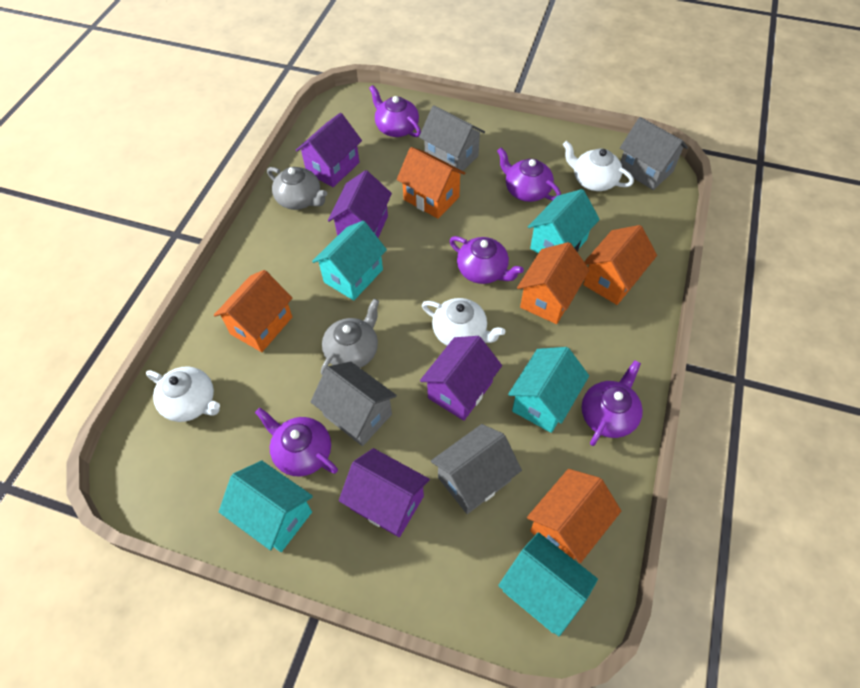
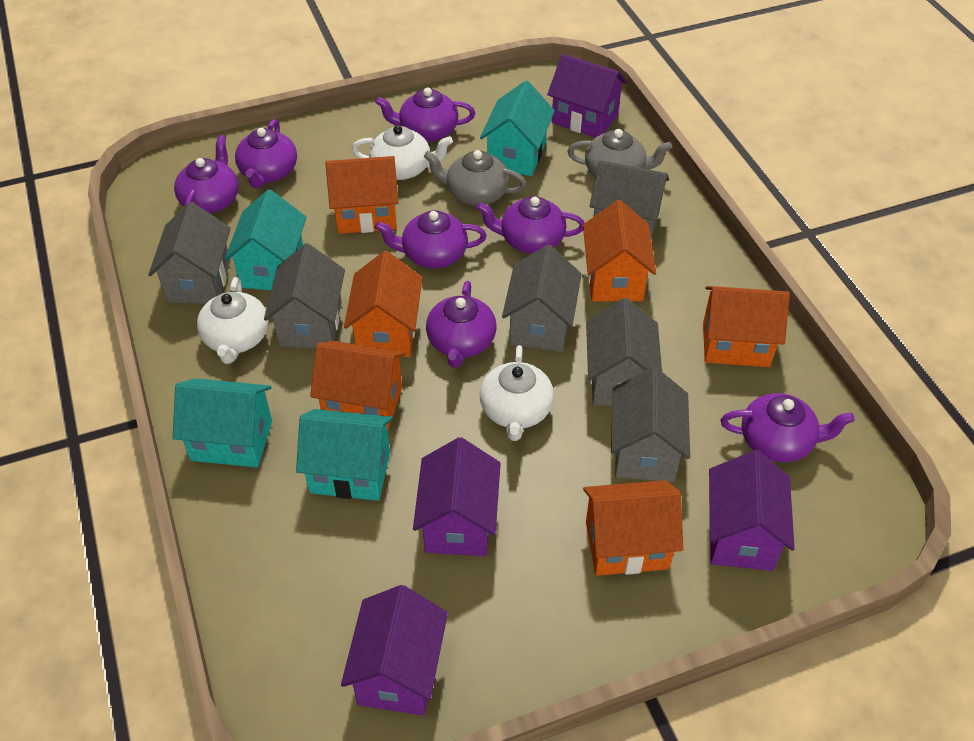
grey house: [311,361,397,446] [419,105,485,174] [431,424,522,514] [620,117,688,190] = 4 -> [148,202,231,304] [264,243,345,348] [502,245,582,352] [586,298,662,406] [589,160,669,239] [611,367,690,482] = 6
orange house: [214,270,292,352] [397,147,466,219] [517,242,589,324] [527,469,621,563] [583,225,657,305] = 5 -> [310,341,406,431] [325,156,398,234] [344,251,423,357] [583,200,656,302] [583,480,683,576] [703,286,790,367] = 6
purple teapot: [255,408,338,477] [369,85,421,137] [449,236,524,284] [497,147,561,202] [581,360,643,446] = 5 -> [174,135,239,213] [235,119,297,188] [375,87,475,142] [375,210,487,268] [426,281,496,368] [476,196,584,254] [720,393,855,462] = 7
turquoise house: [219,461,313,552] [312,221,387,301] [498,532,598,636] [508,347,589,433] [528,189,600,253] = 5 -> [173,378,272,468] [225,189,307,290] [296,409,393,501] [480,81,555,176] = 4

